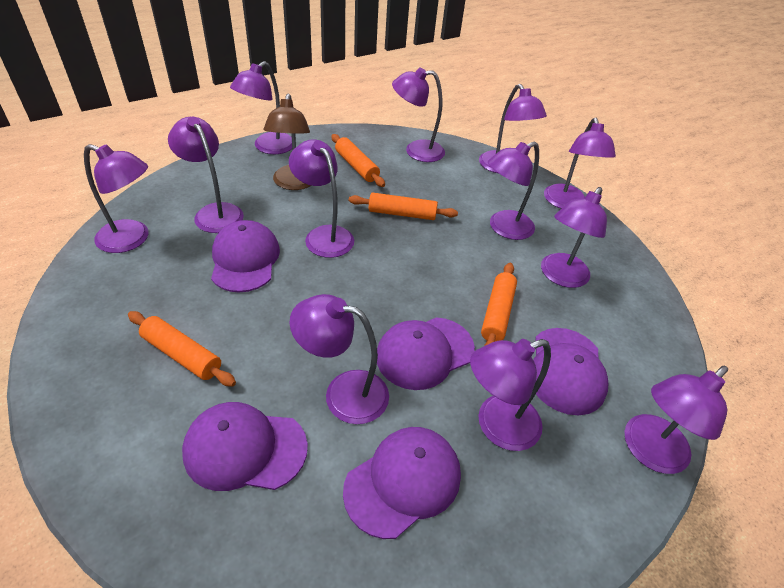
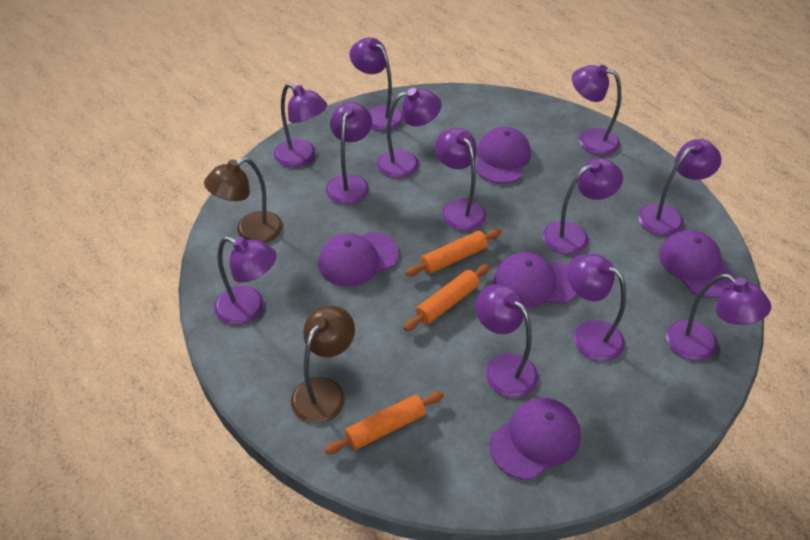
brown lamp: [264,94,312,190] = 1 -> [204,157,283,243] [291,305,355,424] = 2
orange rolling pin: [128,311,236,387] [331,134,385,187] [349,193,458,220] [481,263,517,346] = 4 -> [325,391,444,454] [404,264,490,331] [405,229,501,276] = 3

